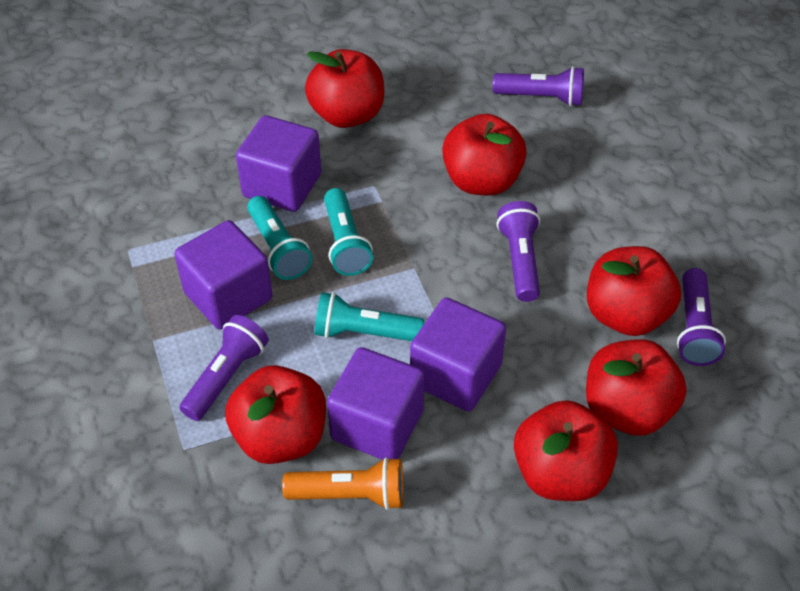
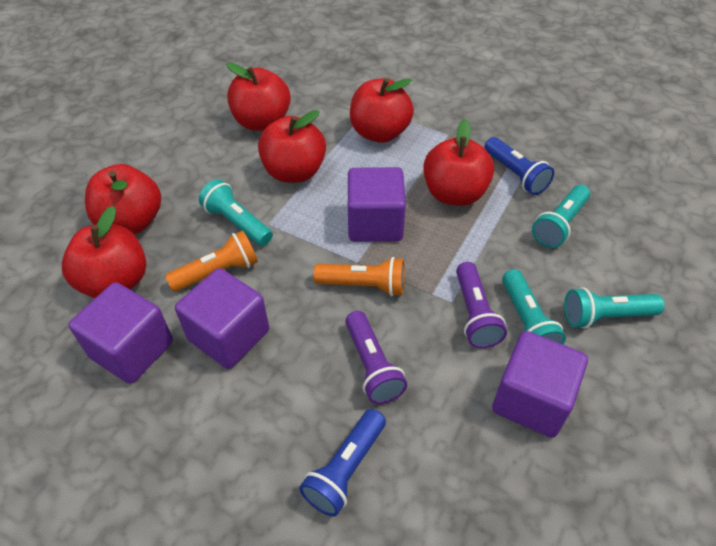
blue flashlight: none = 0 -> [299,409,386,517] [484,137,554,195] = 2
orange flashlight: [282,457,404,510] = 1 -> [165,230,258,292] [313,257,405,296] = 2
purple flashlight: [180,315,269,421] [492,66,584,106] [496,201,540,302] [677,268,726,366] = 4 -> [345,311,407,404] [456,262,507,348] = 2
turquoise flashlight: [247,196,312,280] [314,292,424,341] [324,188,373,276] = 3 -> [199,179,273,246] [502,269,566,345] [532,185,590,248] [564,287,665,329] = 4

